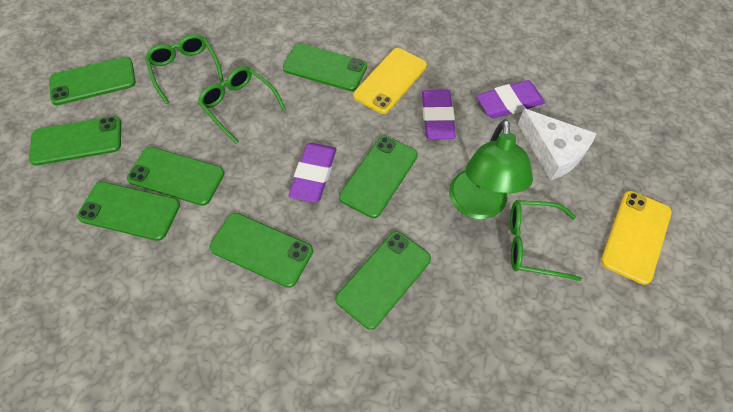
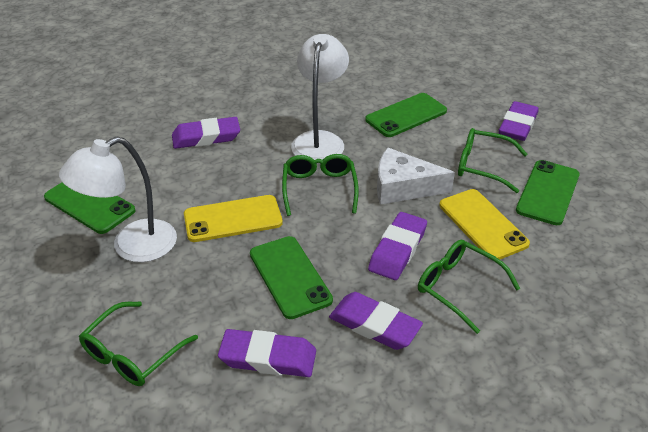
green glasses: [145,34,224,104] [198,66,286,144] [510,200,582,281] = 3 -> [79,302,198,386] [282,154,359,216] [418,240,521,334] [458,128,528,193] = 4
green lamp: [449,119,533,219] = 1 -> none = 0
green phone: [29,116,121,166] [49,57,136,105] [77,182,180,241] [127,147,225,206] [210,213,313,288] [283,43,367,91] [336,231,431,330] [339,136,418,218] = 8 -> [44,182,136,234] [250,236,333,319] [365,93,447,137] [516,160,580,225] = 4
purple eraser: [288,143,336,203] [422,90,456,139] [477,80,545,119] = 3 -> [172,117,240,149] [218,329,316,377] [329,292,423,350] [368,212,427,280] [499,101,539,141] = 5
white lamp: none = 0 -> [59,136,177,262] [291,34,349,160] = 2

